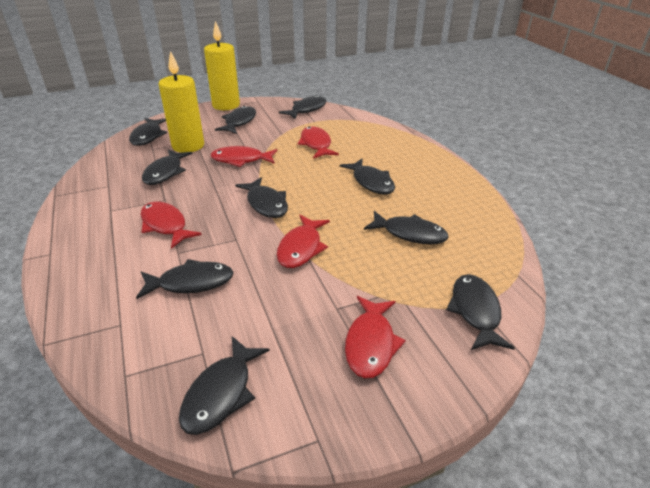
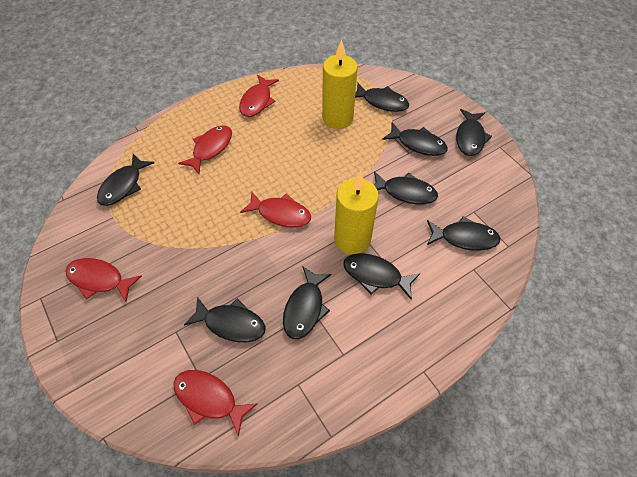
black fish: [129,118,167,146] [136,259,234,299] [142,150,192,185] [179,336,270,435] [215,106,256,134] [235,177,288,218] [279,95,327,119] [340,159,395,195] [364,211,449,244] [446,274,515,350] = 10 -> [97,154,154,206] [184,297,266,342] [283,267,332,339] [343,253,420,300] [355,83,409,112] [374,171,438,204] [382,122,448,156] [427,216,501,251] [456,109,492,156] = 9

